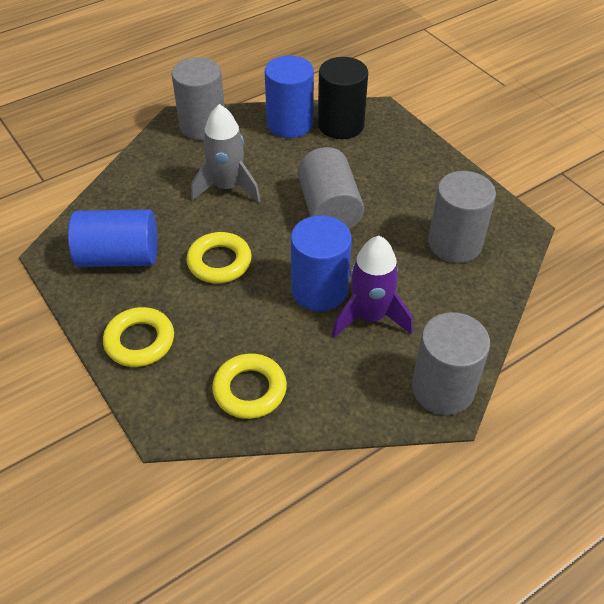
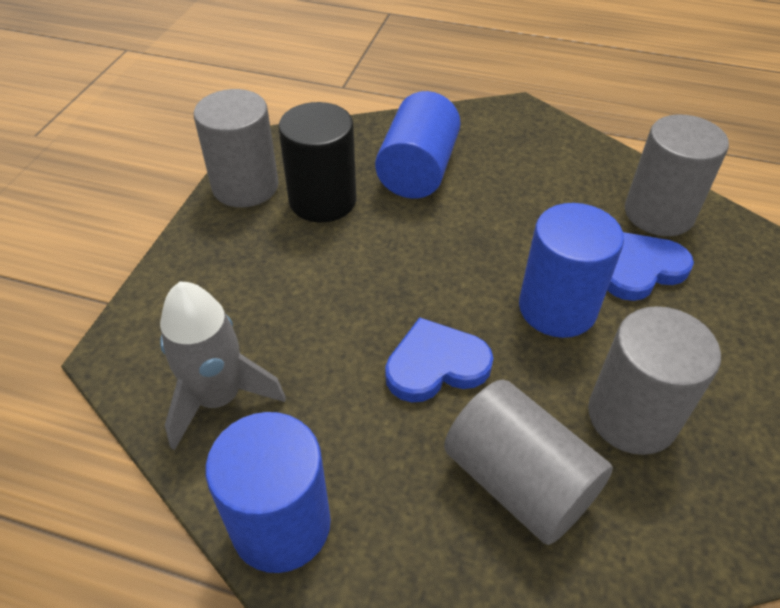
blue heart: none = 0 -> [385,317,493,402] [607,232,694,301] = 2
purple rocket: [332,236,413,338] = 1 -> none = 0
yellow ring: [103,307,174,367] [186,232,252,283] [212,354,287,419] = 3 -> none = 0

